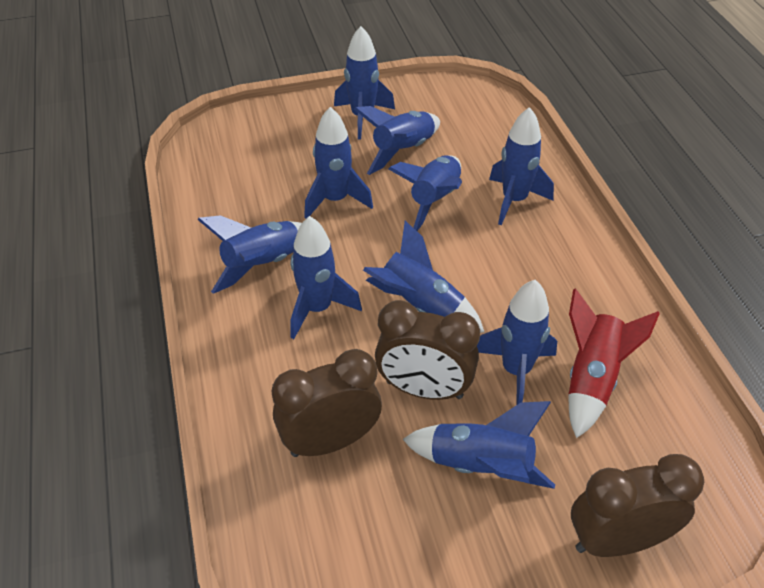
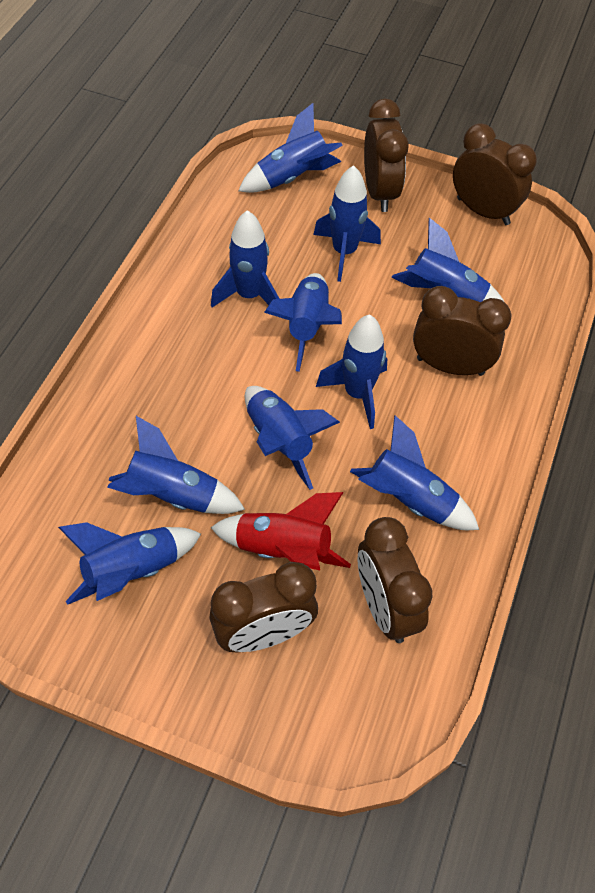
brown clock: [272,349,382,457] [375,300,480,400] [571,454,704,557] = 3 -> [209,562,318,652] [357,517,433,643] [364,99,409,212] [413,286,511,376] [453,123,537,225] = 5

